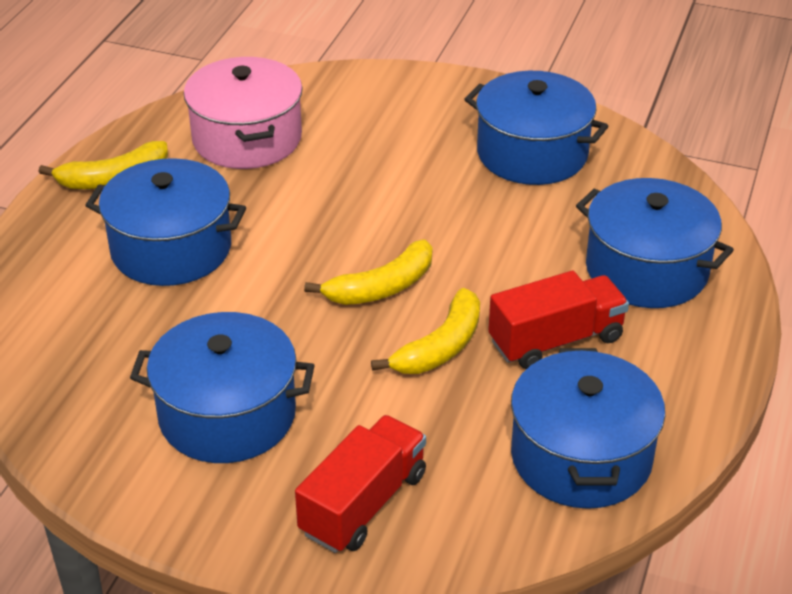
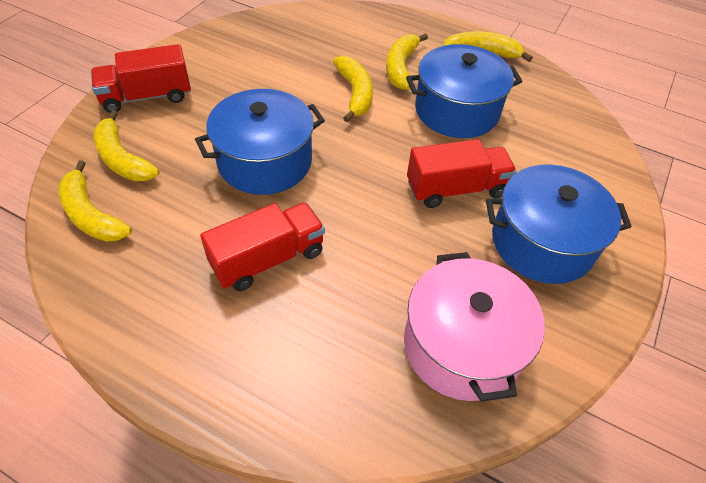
blue pot: [85,158,246,286] [130,312,315,463] [464,71,608,185] [511,348,665,509] [576,178,734,308] = 5 -> [195,89,325,195] [406,44,522,138] [486,164,632,284] = 3
red truck: [295,415,426,553] [488,271,629,369] = 2 -> [91,44,191,113] [200,202,325,291] [407,139,517,208] = 3
yellow banana: [39,141,168,189] [304,239,432,305] [371,288,480,374] = 3 -> [58,160,132,242] [93,110,160,181] [333,56,373,122] [386,33,428,90] [443,31,533,62] = 5

